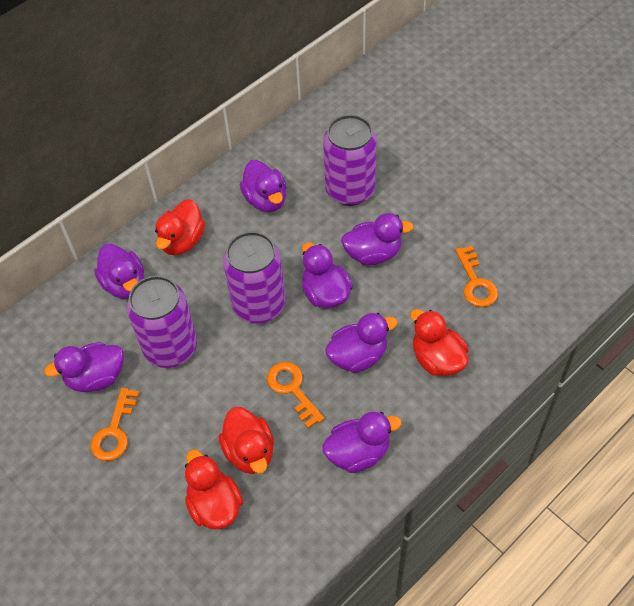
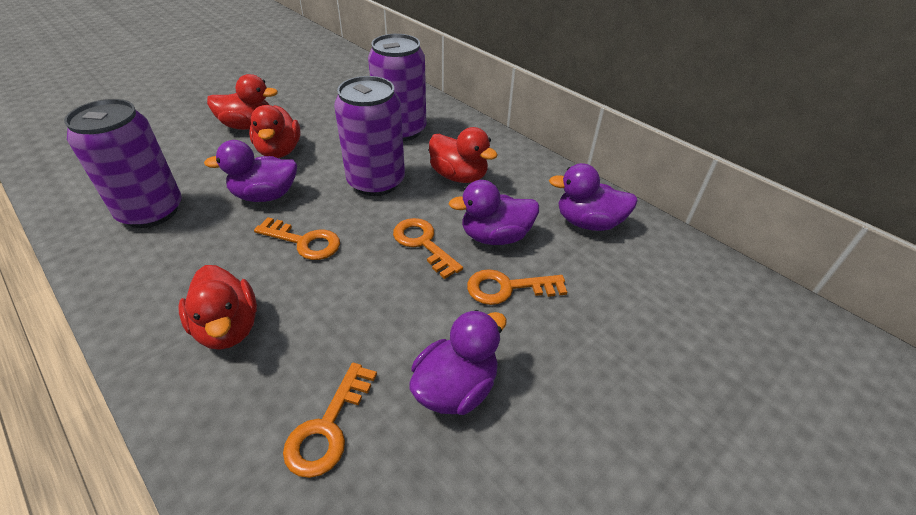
orange key: [90,388,139,461] [267,362,325,429] [455,246,498,307] = 3 -> [254,217,340,260] [283,363,377,478] [393,218,463,279] [467,269,567,305] = 4
purple duck: [44,342,124,392] [94,244,144,299] [240,160,287,212] [302,242,353,308] [322,412,401,473] [325,313,397,373] [341,213,413,265] = 7 -> [204,140,297,202] [409,310,507,415] [449,180,539,245] [549,163,638,231] = 4

